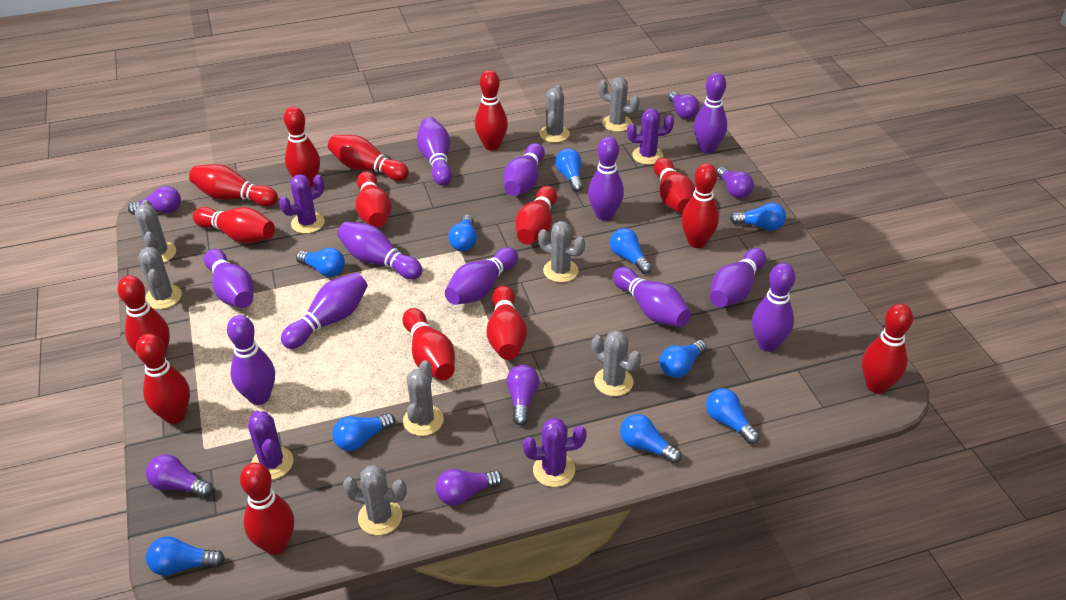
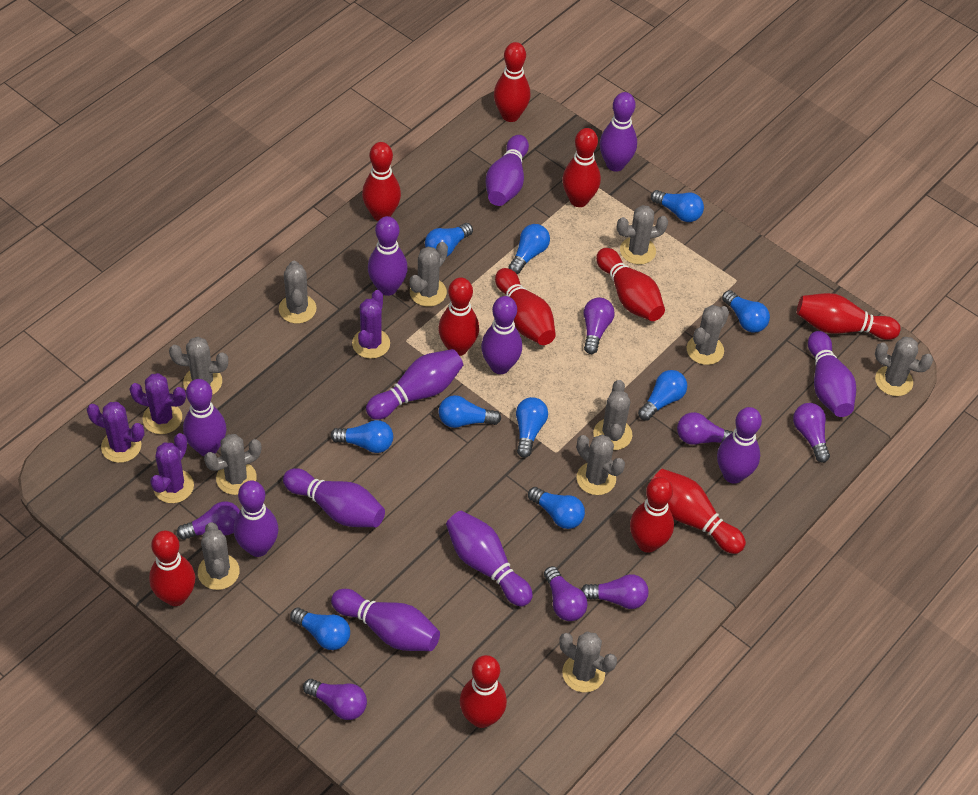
grey cactus: [134,200,176,263] [138,247,182,309] [343,465,407,535] [403,360,444,436] [538,221,585,283] [540,85,570,143] [592,330,641,396] [598,77,640,132] = 8 -> [169,337,228,395] [198,522,240,590] [204,434,261,495] [279,261,316,324] [410,242,448,307] [559,632,617,692] [577,435,625,495] [593,380,633,450] [617,205,668,265] [687,305,729,365] [875,337,933,396] = 11
purple light bulb: [128,186,181,215] [146,454,213,498] [436,469,503,506] [506,365,539,425] [668,91,700,119] [717,167,754,198] = 6 -> [177,501,240,540] [303,679,367,720] [544,566,588,621] [581,574,649,609] [584,297,615,354] [677,412,732,445] [793,403,830,462] = 7
red bowling pin: [118,275,170,358] [136,334,190,424] [189,164,278,207] [193,207,275,244] [240,463,294,555] [284,106,320,187] [328,135,409,181] [356,171,392,228] [402,308,455,380] [475,70,508,151] [486,285,527,360] [515,186,557,244] [654,158,695,213] [682,163,719,248] [862,304,913,394] = 15 -> [149,531,195,606] [362,142,401,221] [438,277,479,356] [460,655,507,728] [494,42,530,122] [495,268,556,345] [562,128,601,207] [596,248,665,321] [630,477,674,553] [652,469,746,554] [797,293,901,340] = 11

